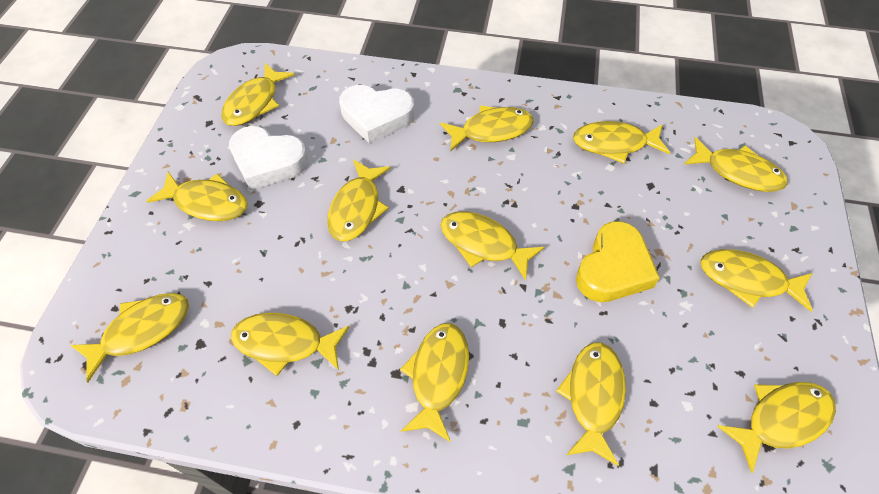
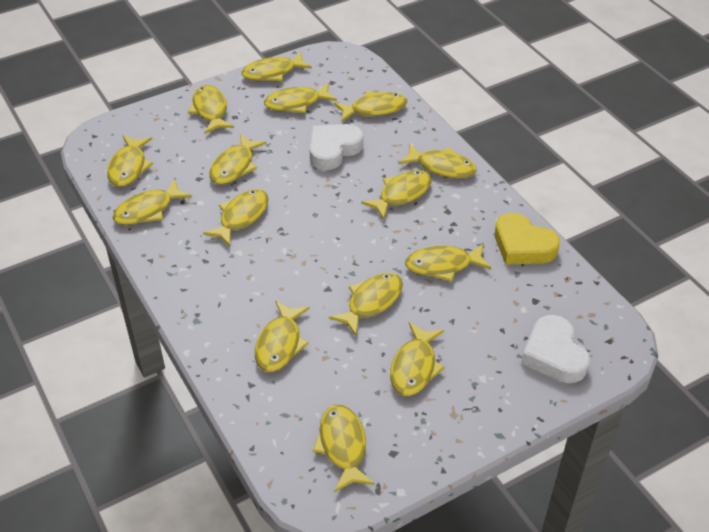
yellow fish: [70,293,189,382] [146,172,248,221] [221,63,294,126] [231,313,349,376] [327,159,391,241] [400,323,469,442] [440,105,534,152] [441,211,545,280] [556,342,626,466] [573,121,670,163] [684,137,788,192] [700,249,813,311] [717,382,836,473] = 13 -> [107,135,153,187] [113,179,192,225] [188,85,234,133] [203,189,269,246] [209,134,267,185] [242,52,312,81] [255,301,310,372] [264,83,337,113] [312,405,375,492] [329,273,403,336] [334,91,407,121] [361,170,432,220] [390,322,445,396] [399,144,477,178] [405,244,491,282] = 15

